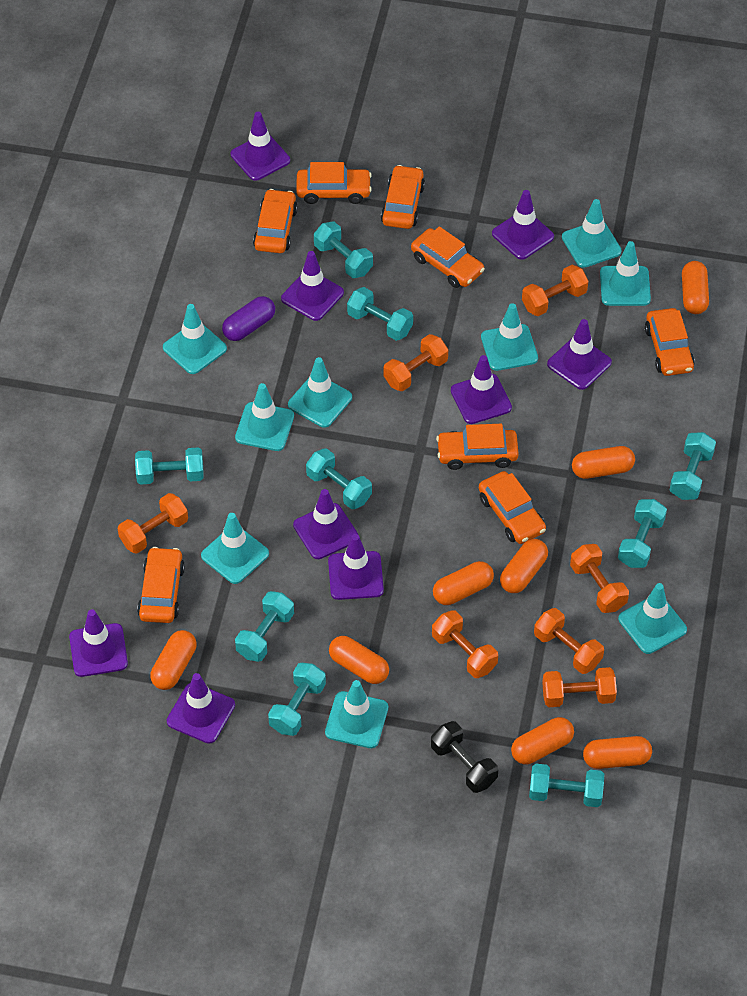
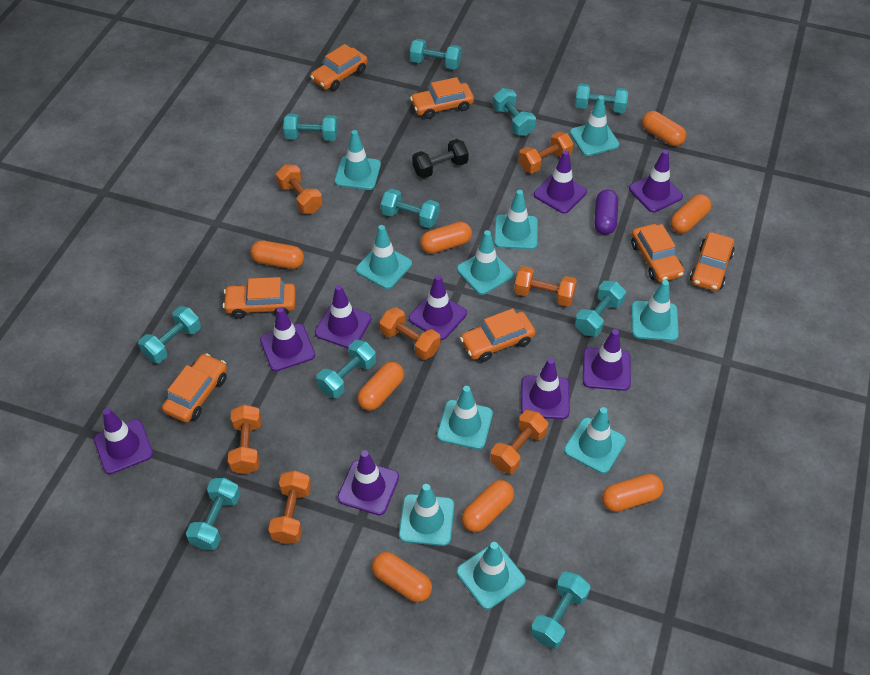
orange car: [137,547,185,623] [253,189,298,253] [296,162,372,204] [381,165,425,229] [411,226,485,288] [436,424,519,470] [479,471,546,544] [645,308,695,376] = 8 -> [162,353,227,423] [223,277,296,319] [310,44,368,91] [410,77,474,119] [460,308,535,362] [631,224,684,282] [690,232,735,291] = 7
turquoise dumbbell: [135,447,204,485] [235,591,294,662] [268,663,326,736] [306,448,372,509] [314,221,373,278] [347,287,413,341] [529,764,604,807] [618,499,667,568] [670,432,716,500] = 9 -> [138,306,201,363] [186,478,241,550] [283,114,338,141] [316,340,376,398] [381,189,439,228] [410,39,461,69] [493,88,536,136] [530,571,591,649] [575,83,628,113] [575,281,626,337] = 10
turquoise traffic cone: [163,304,227,374] [201,513,269,584] [235,383,294,451] [288,357,352,428] [325,680,388,748] [481,303,538,371] [562,199,622,268] [600,241,651,306] [618,583,687,654] = 9 -> [334,130,381,190] [356,225,412,289] [399,484,454,546] [437,386,493,449] [457,230,513,295] [457,542,526,609] [494,190,538,250] [564,407,626,474] [570,96,620,156] [632,280,679,341] = 10

